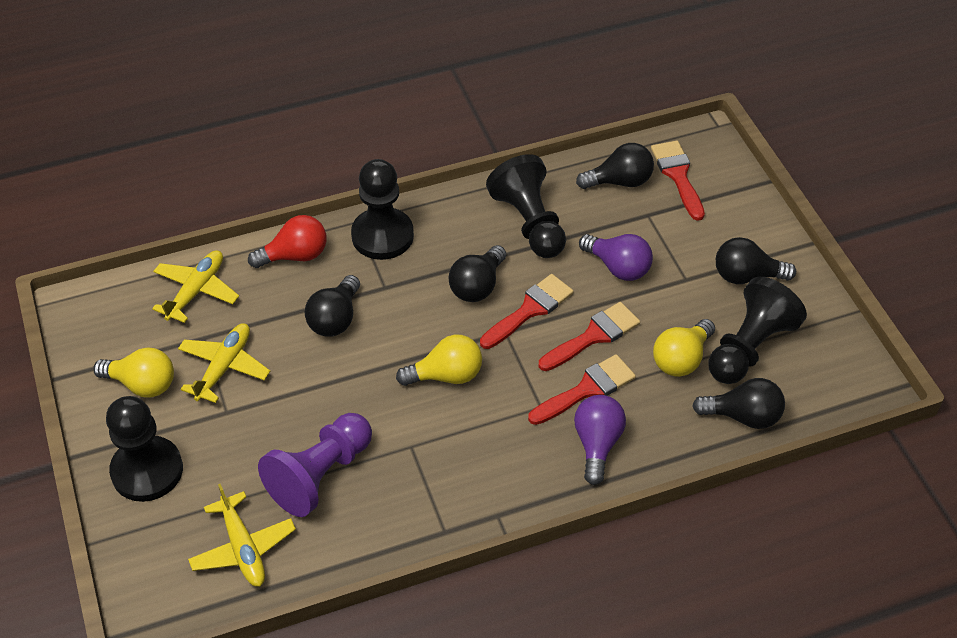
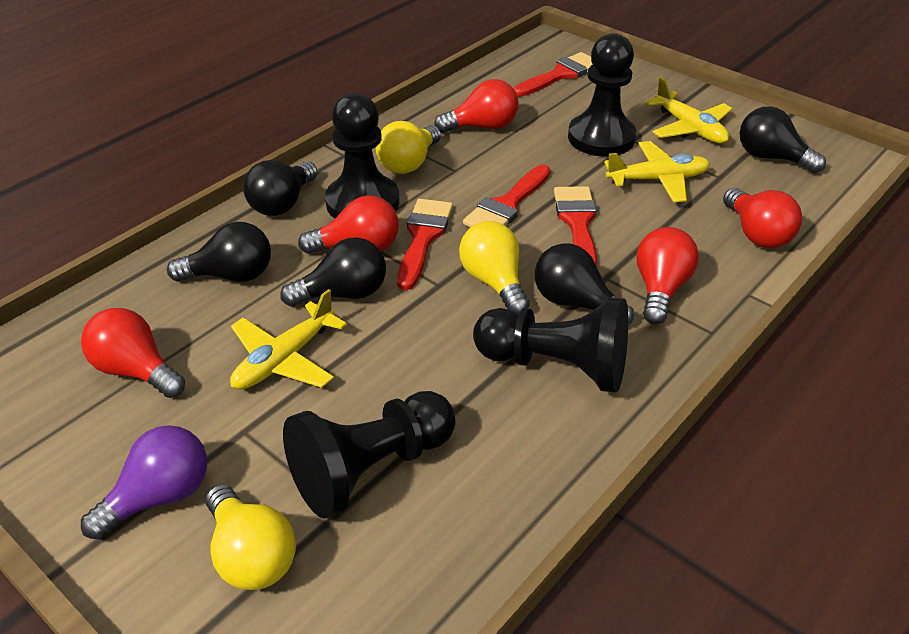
purple light bulb: [574,395,626,485] [579,234,653,281] = 2 -> [81,425,207,540] = 1
purple pawn: [258,413,372,517] = 1 -> none = 0
red light bulb: [248,215,327,268] = 1 -> [81,308,185,398] [298,195,399,254] [434,79,518,133] [637,227,699,324] [723,188,802,248] = 5

